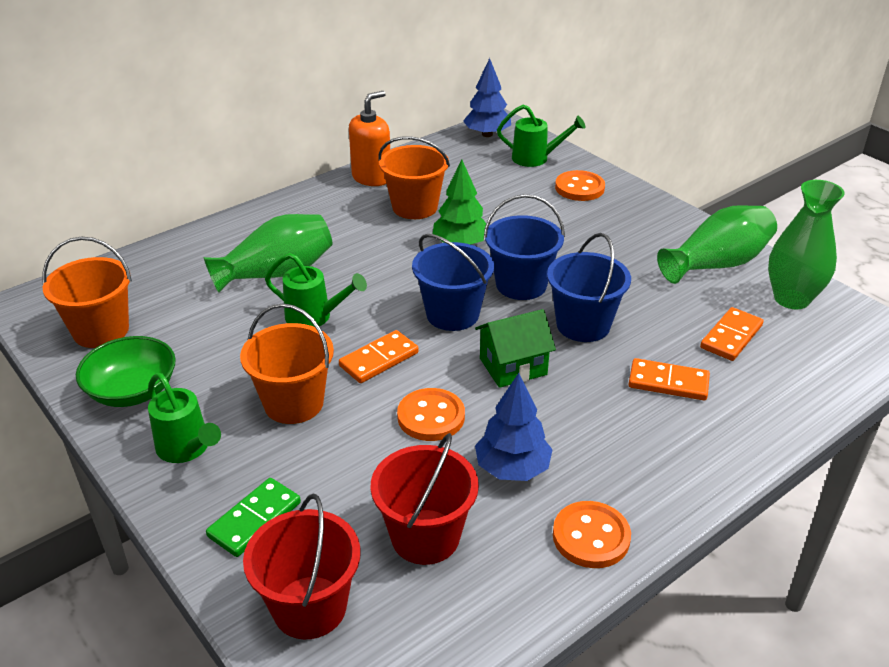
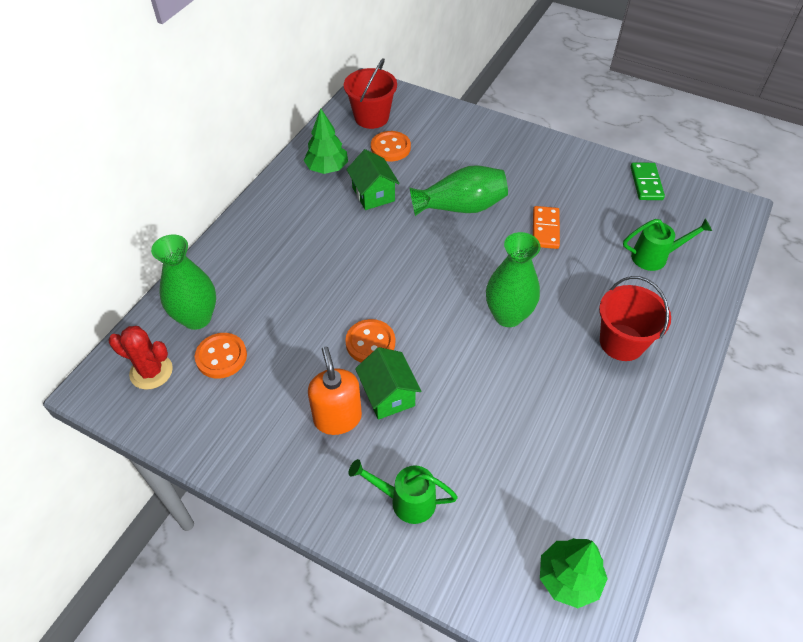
blue bucket: [412,234,494,331] [484,194,565,300] [547,233,631,342] = 3 -> none = 0
blue tree: [463,58,511,137] [475,373,553,481] = 2 -> none = 0
green bowl: [76,336,176,407] = 1 -> none = 0
green house: [475,309,556,388] = 1 -> [346,149,400,210] [355,347,422,420] = 2
green tree: [433,160,486,245] = 1 -> [304,108,348,174] [540,538,608,608] = 2
green watering can: [148,373,221,463] [265,253,367,327] [497,105,586,167] = 3 -> [349,459,458,524] [623,219,712,271] = 2
orange bucket: [42,236,132,348] [240,303,334,424] [378,136,450,219] = 3 -> none = 0
orange domino: [339,330,419,383] [629,358,710,400] [700,307,763,361] = 3 -> [533,206,560,249] = 1
red cactus: none = 0 -> [109,326,173,390] = 1

